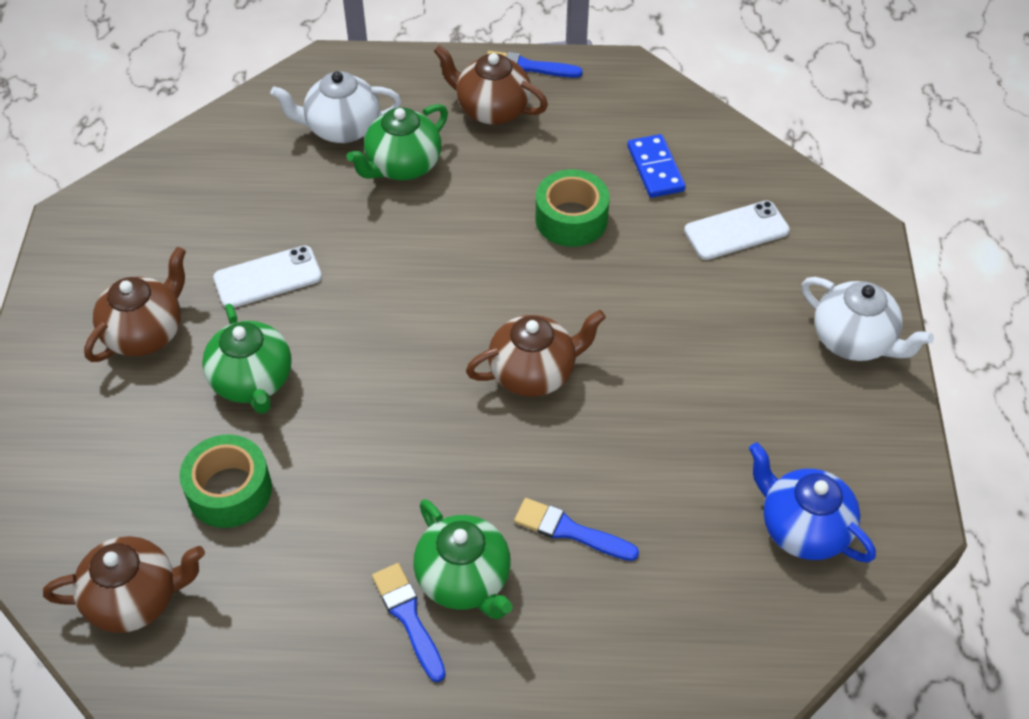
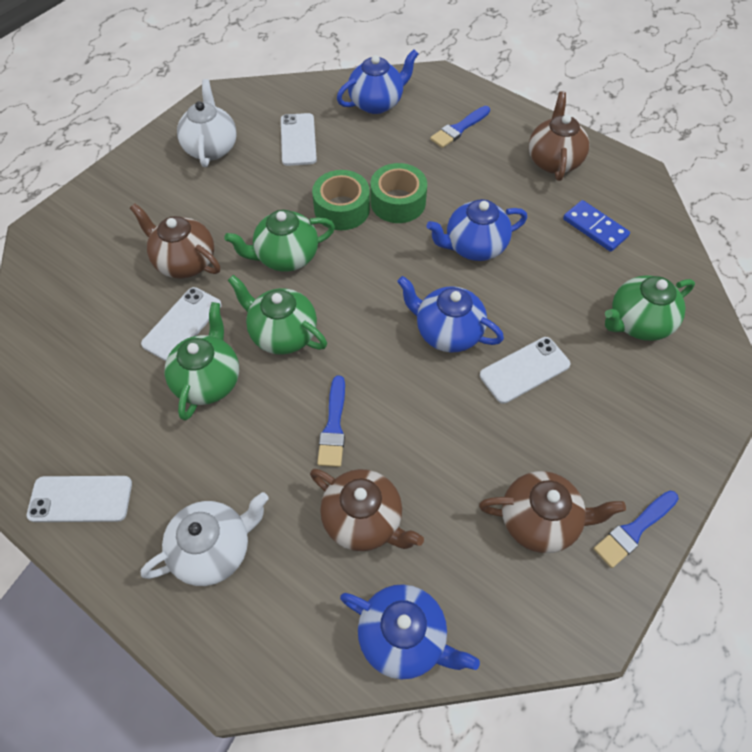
blue teapot: [749,442,876,562] = 1 -> [337,49,419,114] [340,584,480,680] [397,276,504,353] [427,199,527,261] = 4
green teapot: [202,304,291,414] [347,104,448,180] [413,499,513,619] = 3 -> [165,302,239,421] [224,210,335,272] [228,275,327,355] [605,275,695,341] = 4
white phone: [213,245,322,308] [684,201,790,260] = 2 -> [27,476,132,522] [141,287,222,361] [281,113,317,166] [480,337,571,404] = 4

